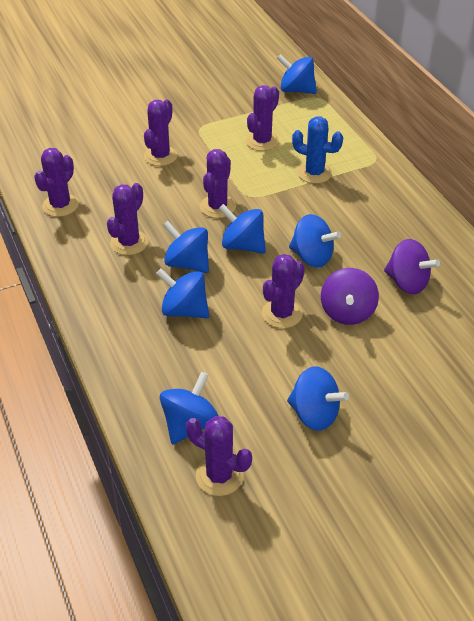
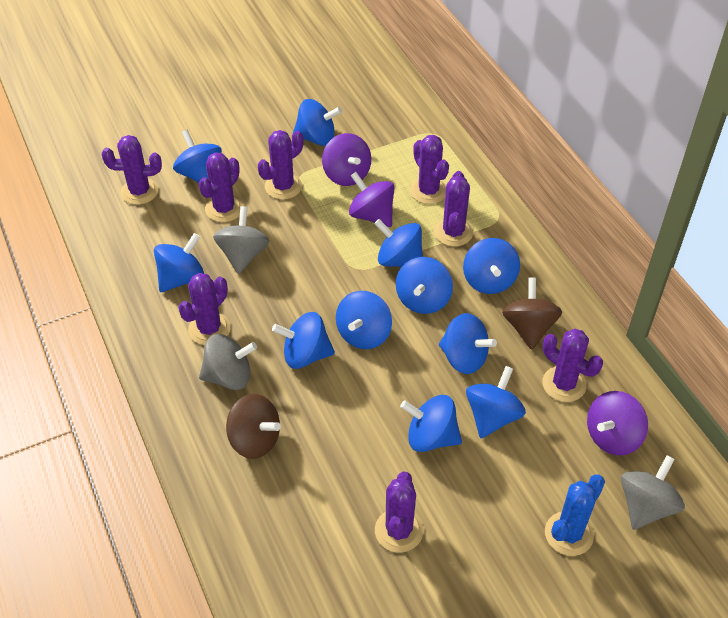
blue spinning top: [156,268,209,319] [160,371,218,445] [163,221,209,273] [219,204,266,253] [277,54,317,94] [287,366,349,431] [289,214,341,268] = 7 -> [154,233,204,292] [173,130,222,183] [272,312,335,369] [292,99,342,146] [336,291,392,349] [374,219,423,267] [396,257,453,314] [400,395,462,452] [439,313,497,374] [463,238,520,294] [466,366,526,438] = 11
brown spinning top: none = 0 -> [226,394,281,459] [502,278,562,350] = 2
grey spinning top: none = 0 -> [199,334,257,390] [213,206,269,274] [621,455,685,530] = 3
purple cactus: [34,148,79,217] [107,183,148,255] [144,99,178,166] [186,416,252,496] [200,149,236,218] [246,85,279,151] [262,254,305,328] = 7 -> [102,135,162,205] [178,273,231,345] [198,152,243,222] [258,130,303,200] [375,472,423,553] [410,135,449,204] [434,171,473,246] [542,329,603,402] = 8
purple spinning top: [321,268,379,325] [384,239,440,294] = 2 -> [322,133,371,186] [349,172,395,227] [587,391,648,456] = 3

